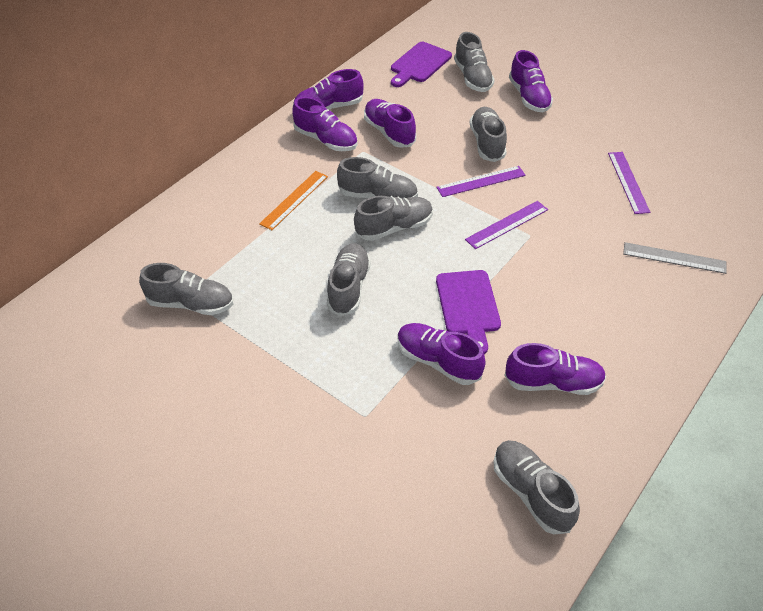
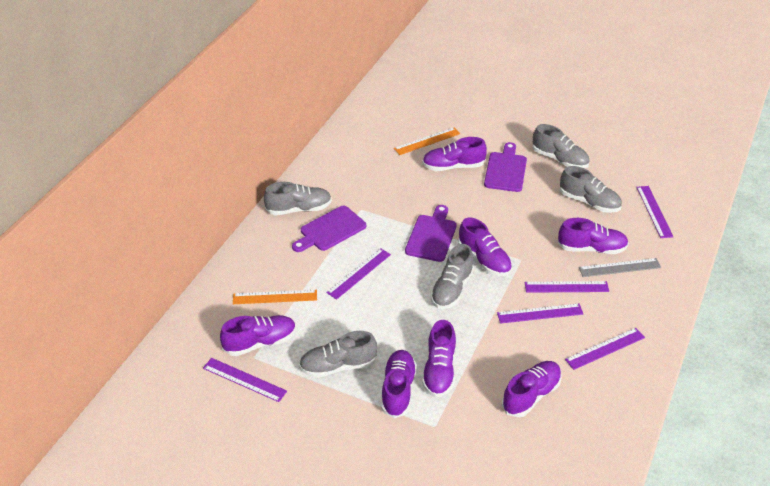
grey shoe: [139,263,233,315] [327,243,371,316] [337,157,418,198] [354,196,433,241] [454,32,495,92] [469,107,507,162] [493,440,580,534] = 7 -> [264,182,332,215] [299,331,377,378] [430,244,474,309] [533,124,589,169] [560,166,622,213] = 5
orange ruler: [259,171,328,230] = 1 -> [233,290,317,304] [394,127,460,155] = 2
purple cutting board: [391,42,452,87] [436,270,501,354] = 2 -> [292,206,366,252] [405,205,457,262] [484,142,527,192] = 3
purple ruler: [436,166,526,197] [465,201,548,249] [608,152,650,214] = 3 -> [203,358,287,402] [326,248,391,300] [497,304,583,324] [525,281,609,293] [565,328,645,370] [636,186,674,238] = 6
purple shoe: [293,69,364,109] [293,97,357,151] [364,99,416,148] [397,323,486,385] [504,343,606,395] [509,50,553,112] = 6 -> [220,315,296,356] [381,350,417,418] [422,137,487,171] [422,320,456,397] [458,218,512,276] [502,361,562,417] [558,218,629,254] = 7

